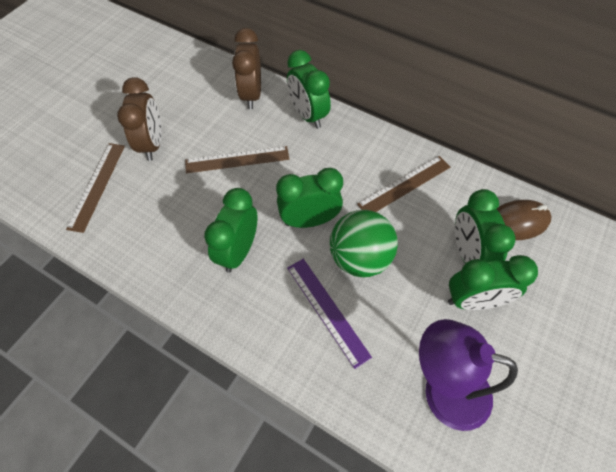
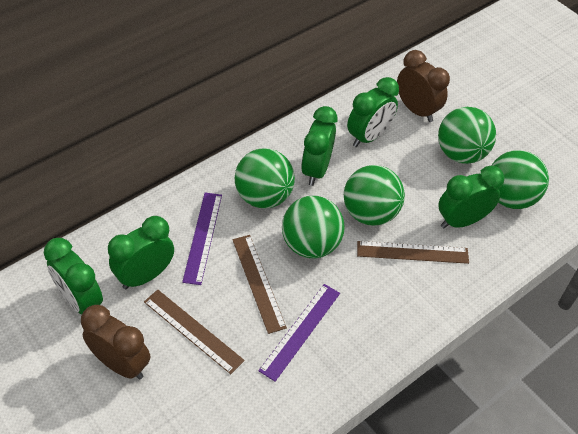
brown mouse: [497,200,552,240] = 1 -> none = 0
green ball: [330,210,398,277] = 1 -> [235,148,295,209] [282,196,345,258] [344,165,405,226] [438,107,496,164] [491,150,549,209] = 5
purple lamp: [419,319,518,431] = 1 -> none = 0
purple ruler: [287,259,372,369] = 1 -> [182,193,222,285] [258,284,340,382] = 2

